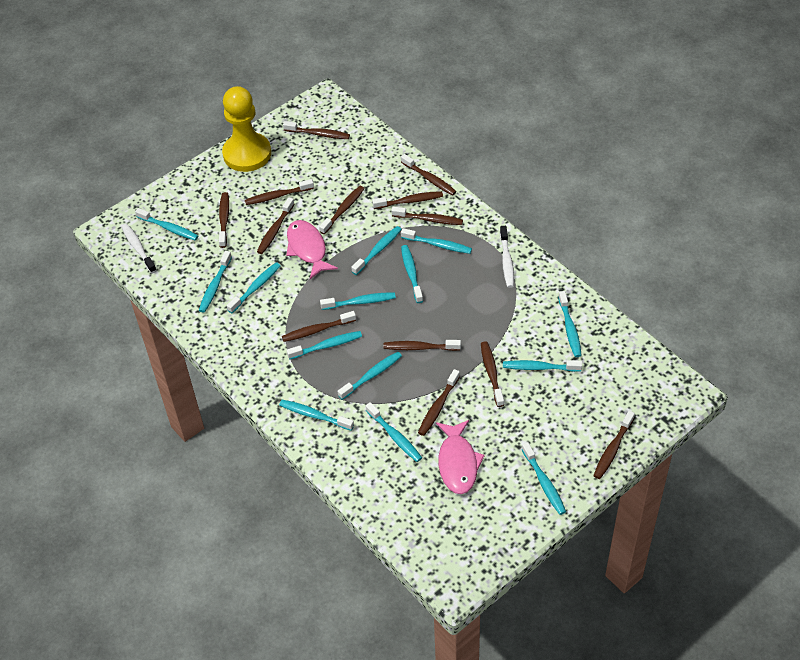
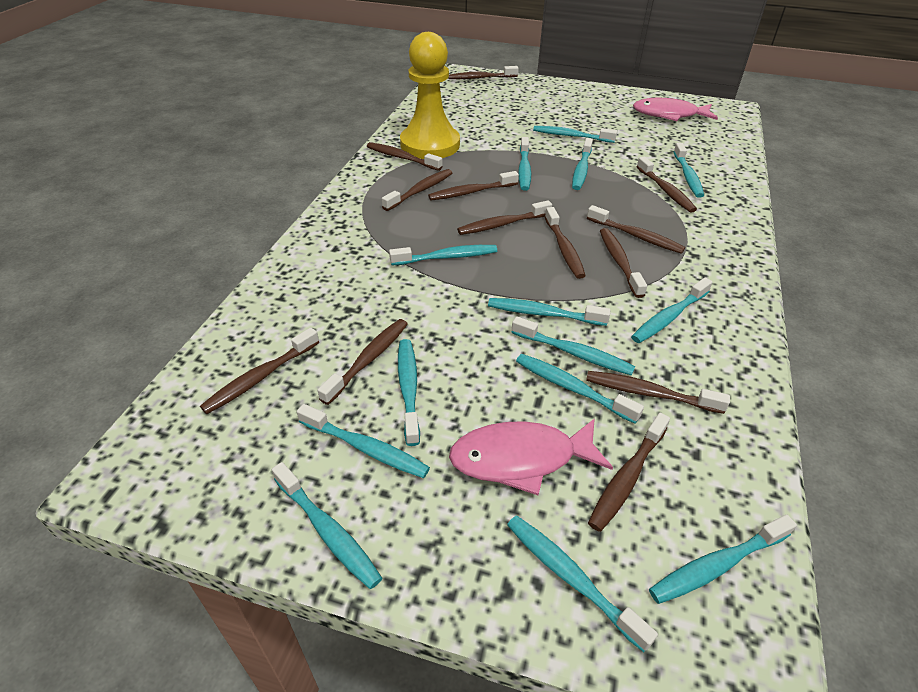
white toothbrush: [121,223,156,273] [500,226,514,288] = 2 -> none = 0

